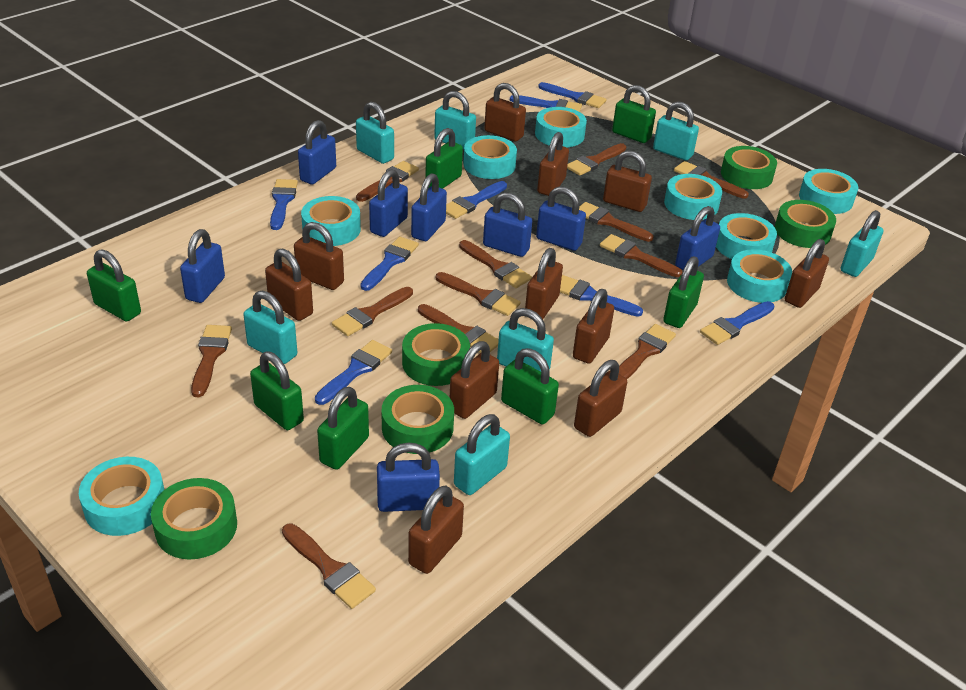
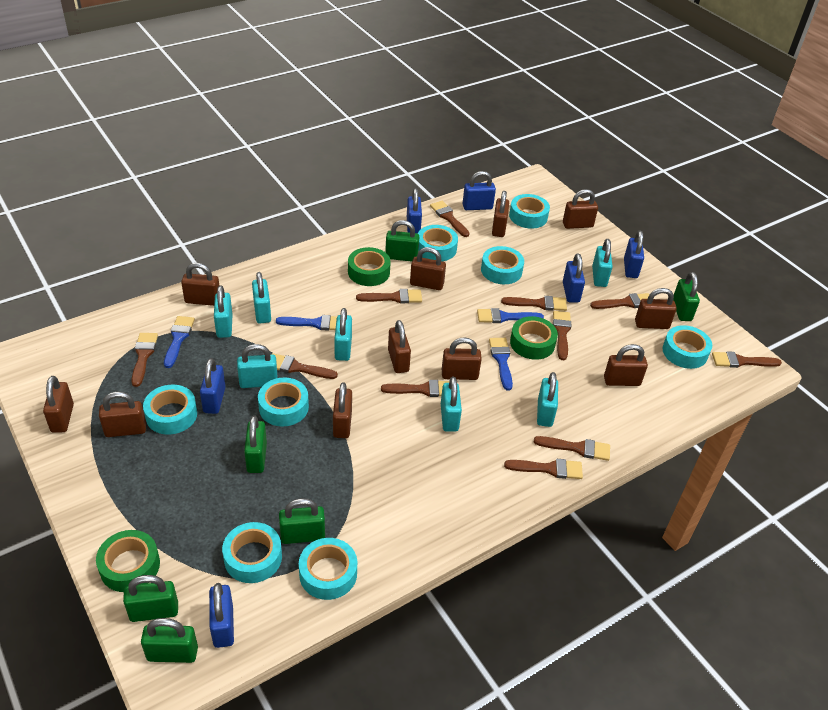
blue brush: [270,179,298,230] [315,340,392,405] [360,236,419,291] [446,181,507,219] [510,95,582,112] [538,82,606,108] [560,275,643,317] [700,301,775,345] = 8 -> [164,316,195,368] [276,315,337,331] [477,308,544,323] [489,338,513,390] = 4
blue padlock: [180,229,225,303] [298,120,336,185] [369,169,408,237] [377,443,440,512] [411,173,447,241] [483,192,532,257] [536,187,586,251] [675,206,720,270] = 8 -> [200,358,226,414] [209,583,234,648] [407,188,422,234] [462,171,496,210] [563,254,585,303] [624,230,644,278] = 6
brown brush: [191,325,232,397] [282,523,376,609] [332,287,413,336] [356,161,419,202] [418,304,499,353] [436,272,521,316] [459,240,532,288] [567,143,626,176] [579,202,654,242] [600,234,682,277] [619,324,676,379] [674,161,749,199] = 12 -> [131,333,158,387] [272,353,338,379] [356,289,422,303] [381,380,449,397] [430,201,469,237] [501,296,567,311] [504,459,583,479] [534,436,610,461] [553,311,571,360] [590,293,650,309] [712,351,782,368] = 11
green padlock: [87,249,141,321] [250,351,304,430] [317,387,369,470] [425,128,463,189] [501,348,559,424] [612,85,656,143] [663,256,704,328] = 7 -> [123,575,178,622] [141,618,198,663] [244,415,267,473] [279,498,325,544] [385,220,419,261] [673,272,700,321] = 6
green tape: [151,478,237,560] [381,385,454,454] [402,323,470,386] [721,146,777,189] [775,200,836,248] = 5 -> [96,530,160,592] [348,247,391,286] [510,316,558,360] = 3

